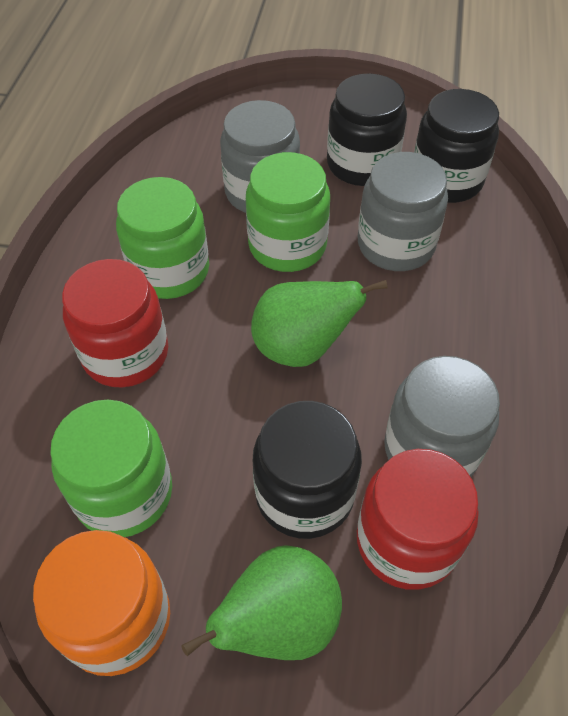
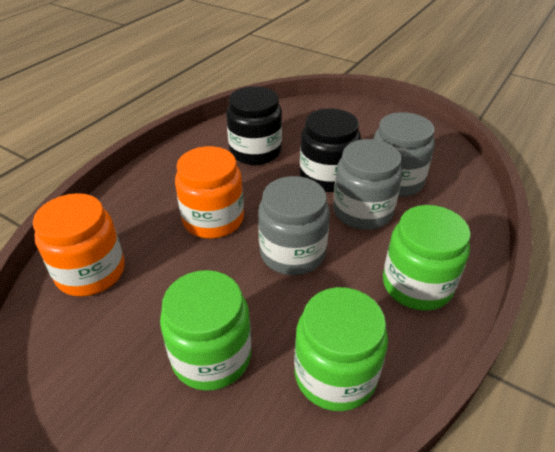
black jar: [253,401,362,539] [327,73,407,186] [414,89,499,203] = 3 -> [226,86,282,165] [300,108,361,192] = 2
green pear: [181,545,342,660] [251,280,388,367] = 2 -> none = 0
orange jar: [33,530,170,676] = 1 -> [33,193,125,296] [175,146,244,239] = 2
red jar: [62,259,168,387] [357,449,479,590] = 2 -> none = 0

